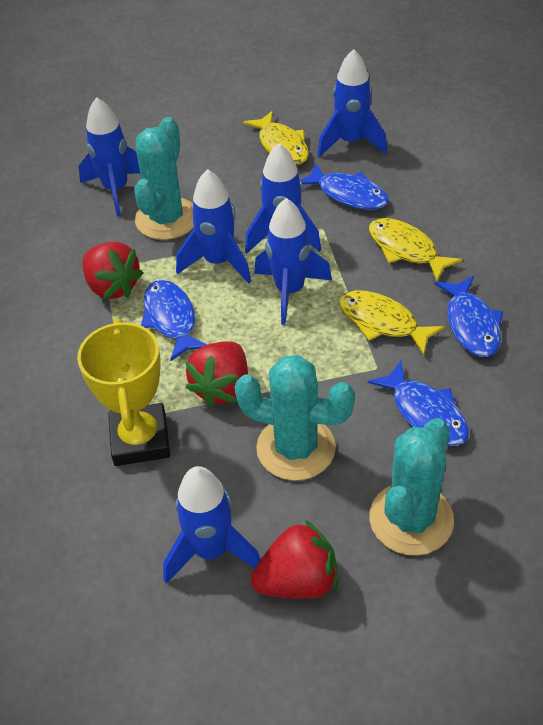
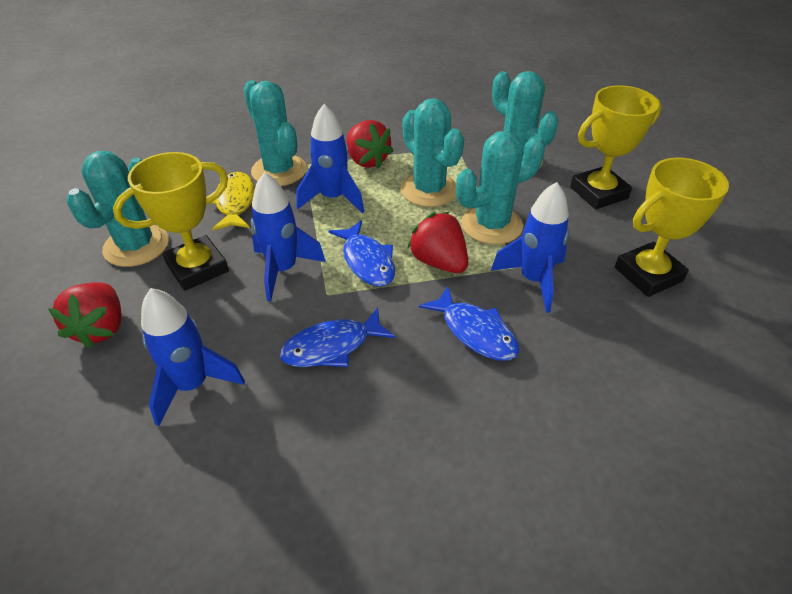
blue fish: [141,280,207,362] [301,163,389,210] [368,361,469,446] [434,276,503,357] = 4 -> [280,307,395,367] [328,220,395,287] [419,286,519,361] = 3
blue rocket: [79,97,140,216] [163,466,261,584] [176,169,251,284] [245,143,321,253] [254,198,332,325] [318,49,387,157] = 6 -> [141,288,245,426] [251,172,326,301] [296,104,364,213] [491,182,569,313] = 4
turquoise cactus: [134,117,194,240] [234,355,355,481] [369,418,454,556] = 3 -> [66,151,169,267] [244,80,307,186] [400,98,464,207] [456,131,545,245] [492,71,559,167] = 5
yellow fish: [243,111,309,165] [339,290,445,355] [369,218,463,281] = 3 -> [211,172,255,230] = 1
yellow trophy: [77,318,170,466] = 1 -> [113,152,229,291] [570,85,662,209] [615,158,729,297] = 3

